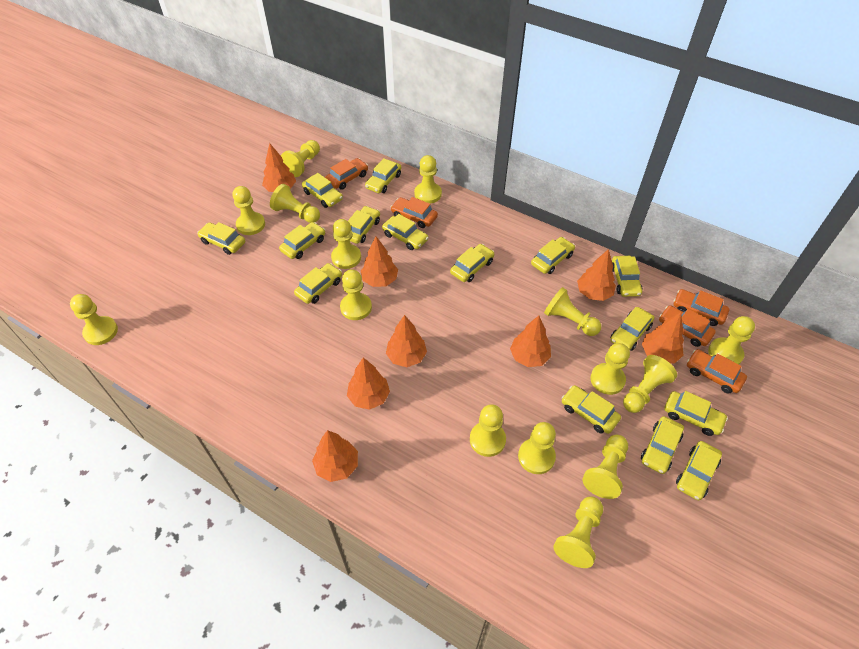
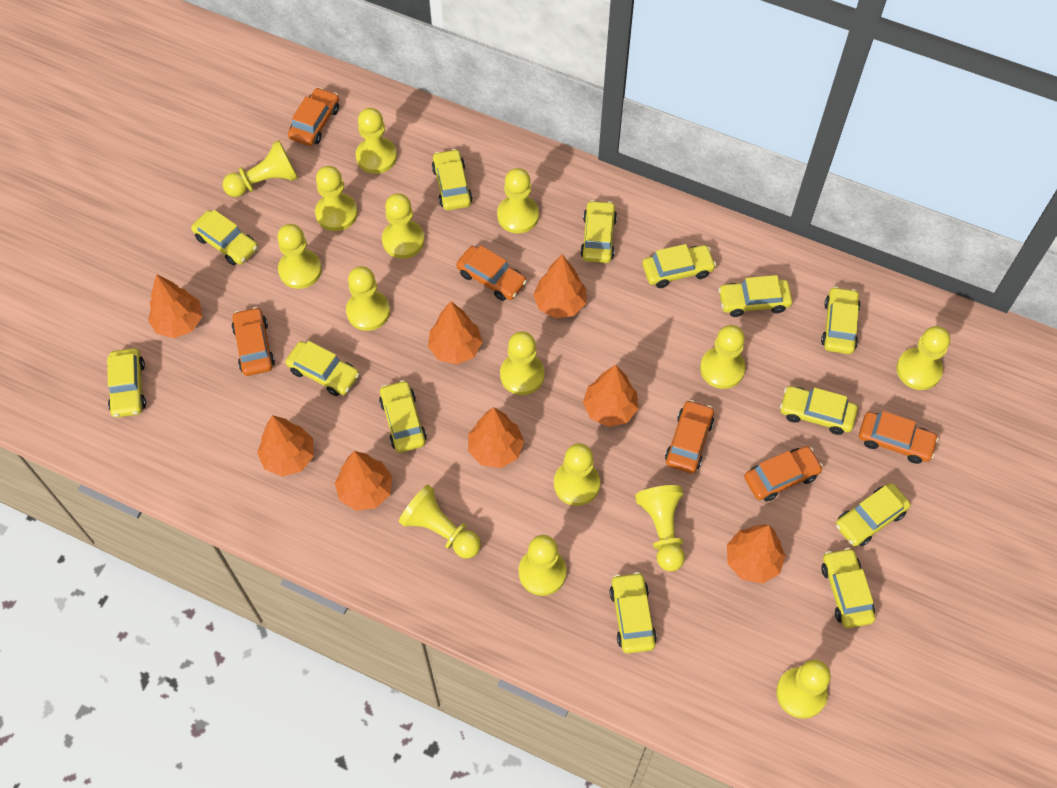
orange car: [325,158,368,190] [391,197,438,228] [659,305,716,347] [674,289,729,326] [687,349,747,394] = 5 -> [231,307,275,376] [288,87,339,146] [456,245,527,301] [665,400,714,473] [744,446,823,501] [859,411,939,464] = 6
yellow car: [197,222,245,255] [279,222,325,259] [294,263,342,304] [302,173,343,208] [348,206,380,244] [365,158,402,193] [382,214,429,250] [450,244,494,282] [531,237,575,274] [562,385,621,434] [610,307,654,351] [612,256,642,297] [641,416,684,474] [664,391,728,436] [676,441,722,501] = 15 -> [107,348,146,418] [191,210,258,265] [285,341,360,396] [379,380,427,453] [432,149,472,210] [580,200,617,263] [609,572,657,653] [642,244,716,288] [718,275,792,317] [780,386,858,435] [821,287,861,354] [821,548,875,628] [835,483,911,547] = 13

